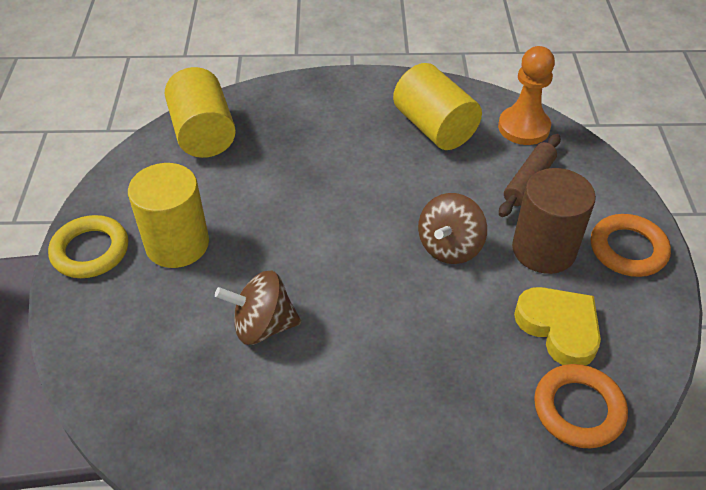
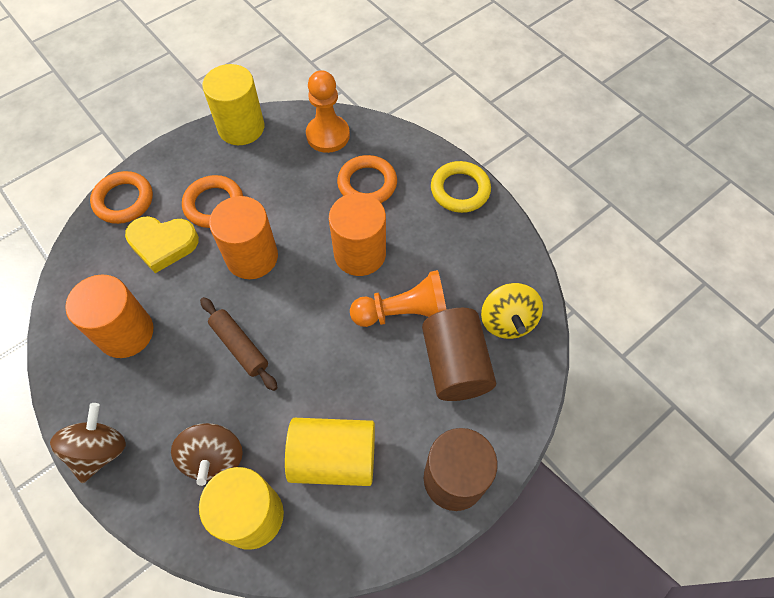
brown cylinder: [512,168,596,274] = 1 -> [422,308,496,401] [424,428,498,511] = 2
orange cylinder: none = 0 -> [65,275,153,358] [209,196,278,279] [329,193,386,276] = 3
orange pawn: [498,46,555,145] = 1 -> [306,70,350,153] [350,270,447,327] = 2
orange ring: [534,364,628,448] [591,214,671,277] = 2 -> [90,171,153,224] [182,175,243,228] [337,155,397,203] = 3
yellow spinning top: none = 0 -> [481,283,543,339] = 1

